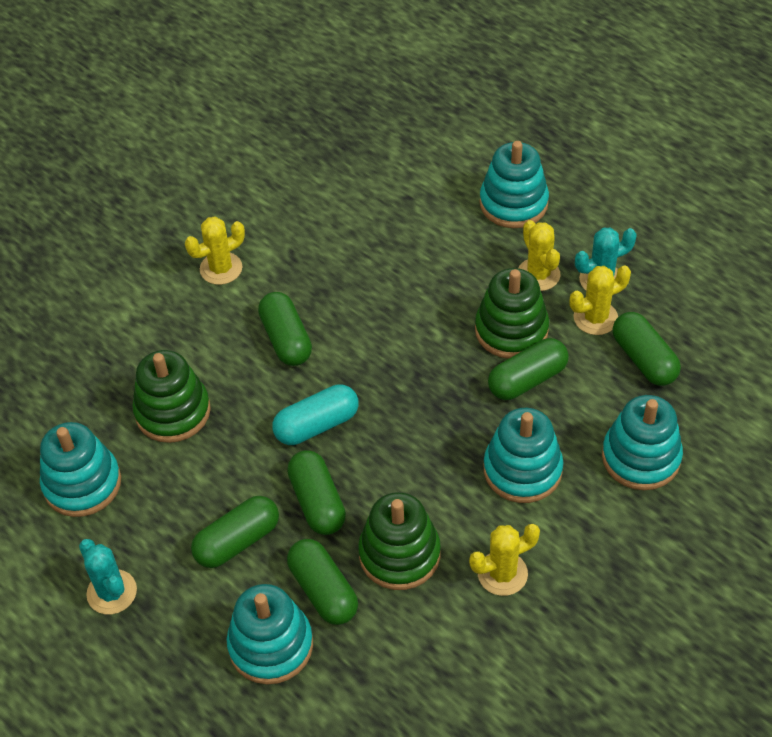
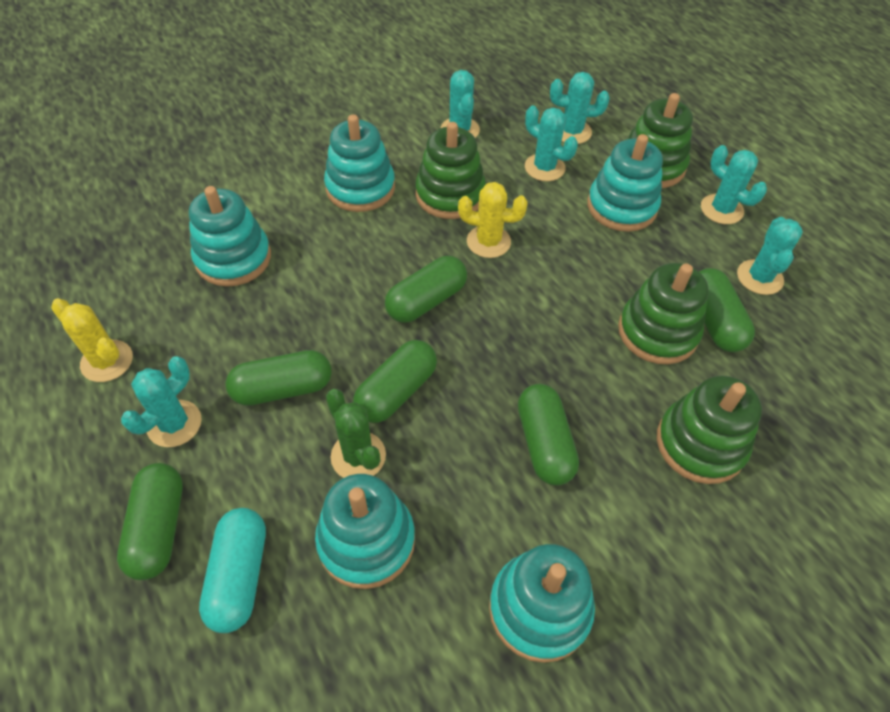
green cactus: none = 0 -> [326,389,386,478] = 1
green stacking toy: [132,350,211,443] [358,492,441,590] [475,268,549,359] = 3 -> [415,122,486,219] [618,263,709,364] [627,93,693,188] [657,375,762,484] = 4
turquoise cactus: [79,539,137,614] [575,228,637,290] = 2 -> [121,356,202,447] [441,70,480,138] [525,106,578,181] [550,72,610,144] [701,145,767,224] [737,217,803,295] = 6
yellow cactus: [185,216,245,285] [469,524,540,596] [518,220,561,291] [569,265,631,335] = 4 -> [51,298,133,382] [458,182,528,258] = 2

